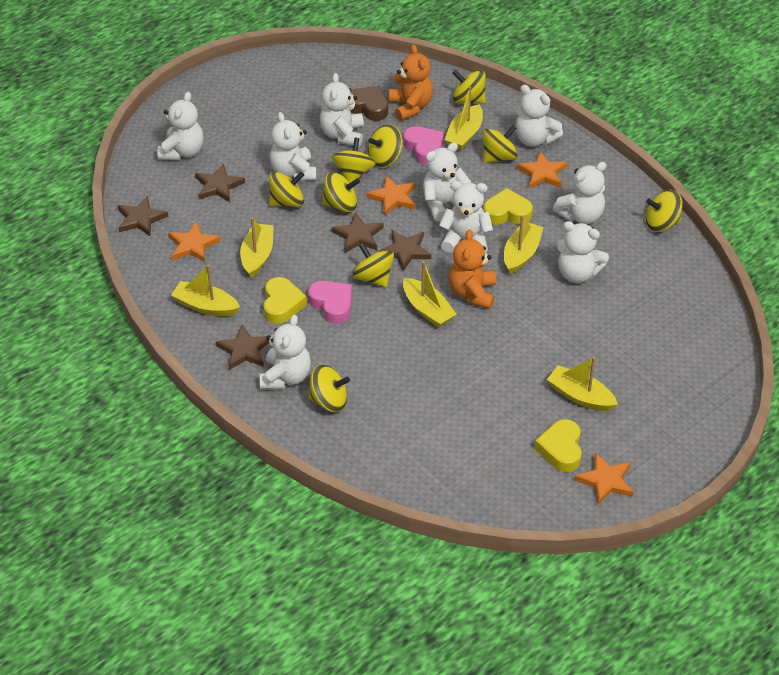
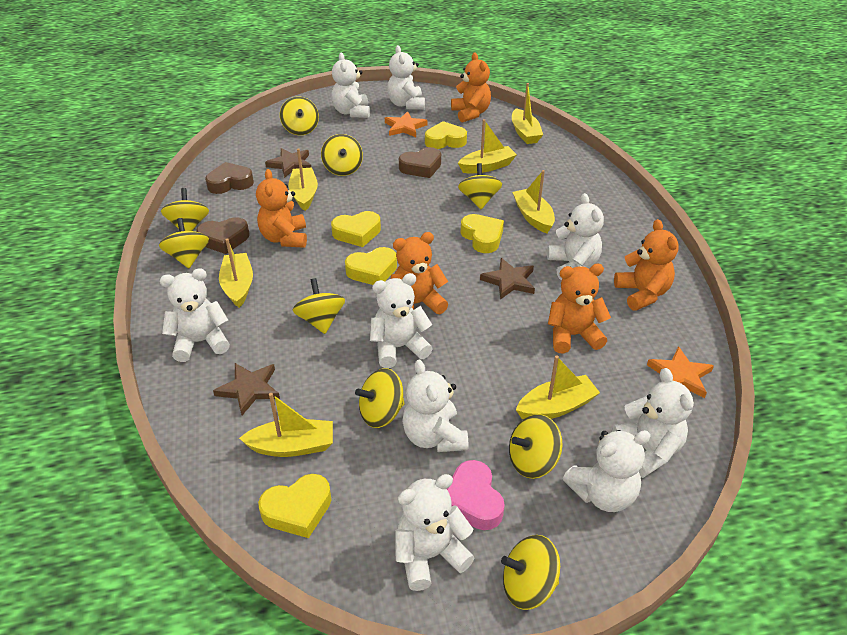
brown heart: [350,86,388,121] = 1 -> [196,217,250,254] [205,162,254,194] [399,147,441,178] = 3
brown star: [118,196,168,236] [195,164,245,202] [216,325,269,370] [331,212,384,253] [378,230,431,271] = 5 -> [213,363,280,415] [265,148,311,178] [480,258,535,300] = 3
orange star: [168,222,220,262] [366,176,415,215] [517,151,567,189] [575,453,634,505] = 4 -> [385,111,427,137] [647,346,714,398] = 2
orange teddy bear: [388,44,433,121] [449,229,496,309] = 2 -> [256,169,307,248] [391,232,448,314] [451,52,491,123] [548,264,611,354] [614,219,679,311] = 5
pink heart: [308,281,352,324] [403,126,444,165] = 2 -> [447,460,505,530] = 1
yellow boat: [171,264,240,316] [240,217,274,278] [403,261,457,328] [444,86,483,150] [504,215,544,274] [547,356,618,411] = 6 -> [219,238,253,308] [239,393,333,457] [288,148,318,211] [458,119,517,173] [512,83,543,144] [512,170,555,233] [516,355,600,419] = 7
yellow heart: [263,277,307,324] [483,188,533,225] [534,419,582,472] = 3 -> [258,474,332,538] [331,211,381,247] [345,247,397,285] [425,121,467,149] [461,214,504,253] = 5

